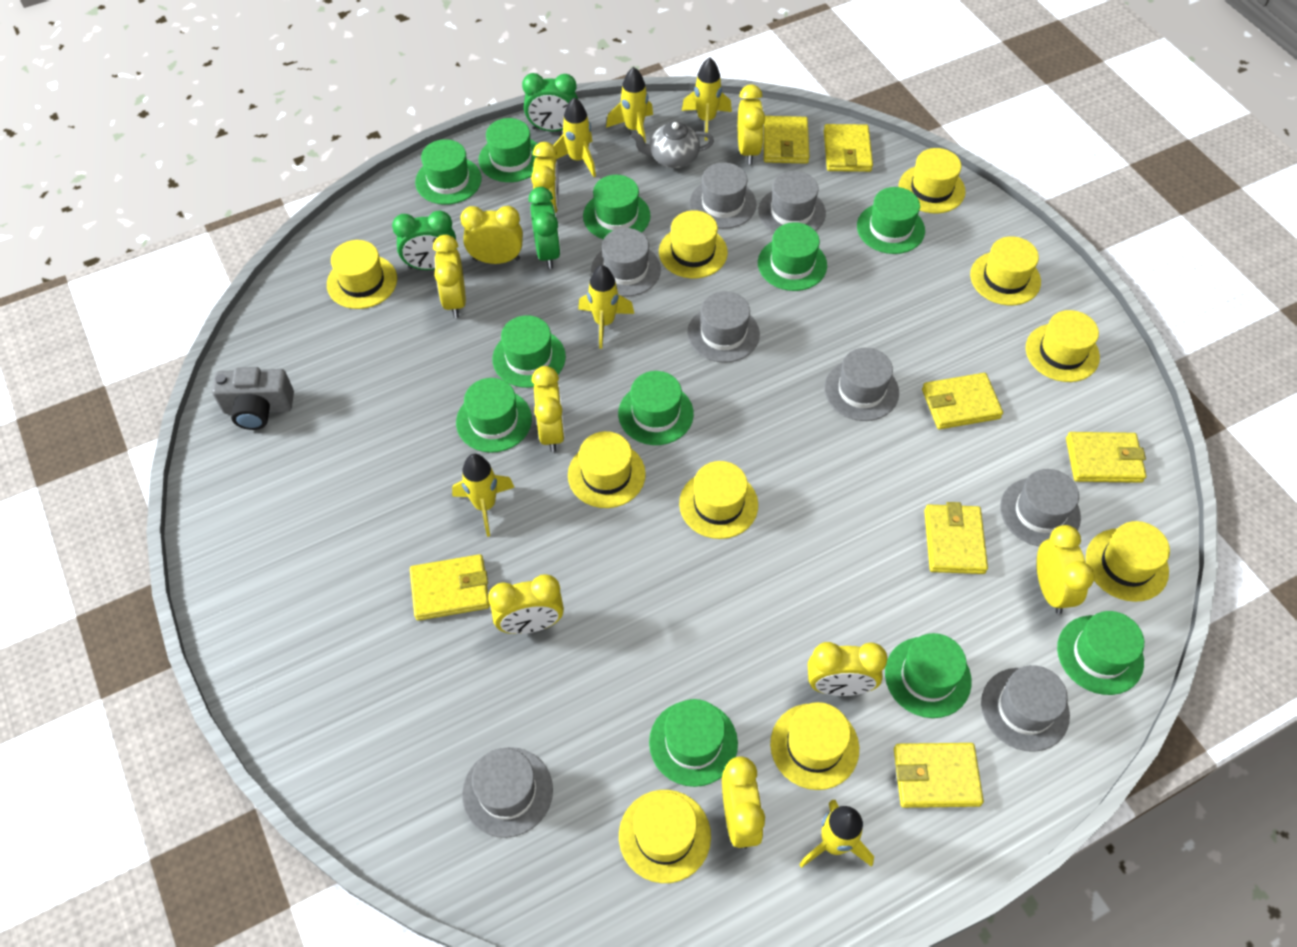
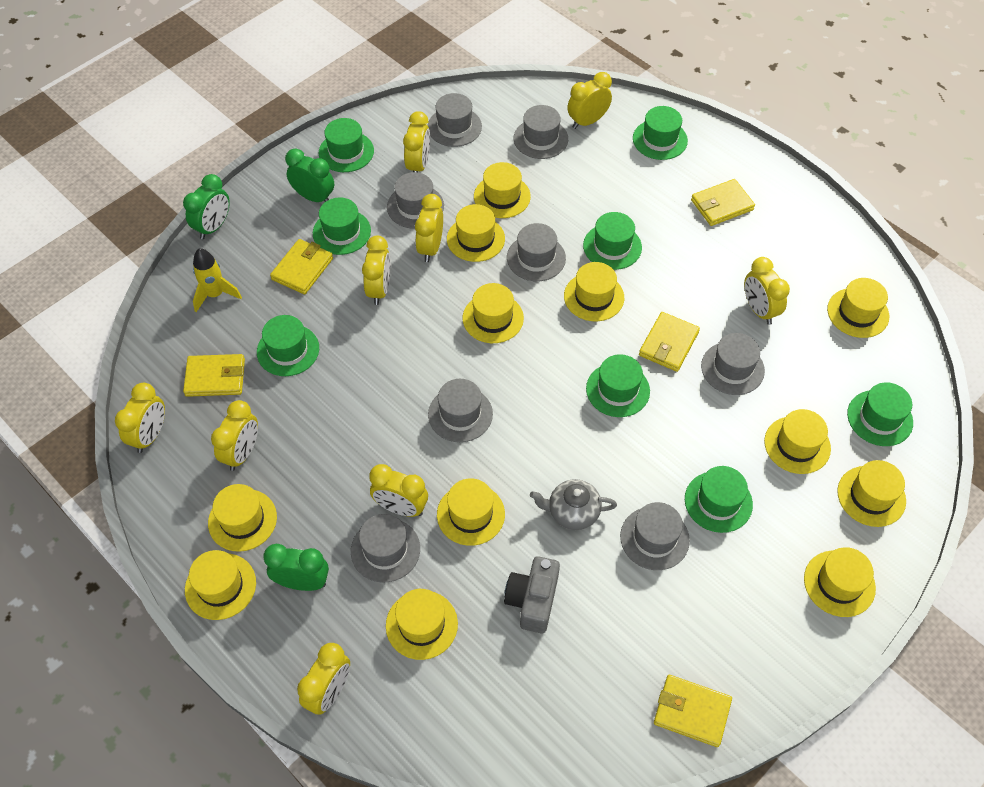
green hat: [415,139,481,205] [456,378,532,453] [478,118,538,182] [492,315,566,388] [583,175,651,239] [618,371,694,445] [649,699,738,787] [758,222,827,291] [857,187,925,254] [885,633,972,718] [1057,611,1144,695] = 11 -> [257,315,319,376] [313,197,371,255] [319,118,374,172] [583,212,642,270] [586,354,650,417] [633,106,688,160] [685,466,753,533] [847,382,913,446] = 8
yellow hat: [327,240,397,309] [568,431,646,508] [619,790,711,883] [659,210,728,278] [679,461,758,539] [770,702,859,790] [898,148,966,213] [970,236,1041,305] [1026,310,1100,382] [1086,521,1170,602] = 10 -> [185,550,256,620] [208,484,277,552] [386,589,458,660] [437,478,505,546] [447,204,505,262] [463,283,524,343] [474,162,531,218] [564,262,624,321] [764,409,831,474] [804,547,876,617] [827,278,889,338] [837,460,906,527] = 12
yellow rocket: [452,454,515,537] [553,97,596,177] [578,265,634,349] [606,67,653,143] [682,57,732,141] [799,800,874,868] = 6 -> [193,248,242,312] = 1
yellow wallet: [410,554,490,621] [763,116,810,164] [824,124,873,172] [894,743,984,808] [922,373,1003,429] [924,502,988,574] [1066,432,1147,483] = 7 -> [183,354,245,397] [270,239,333,294] [639,312,700,372] [654,675,732,747] [691,179,755,226] = 5

